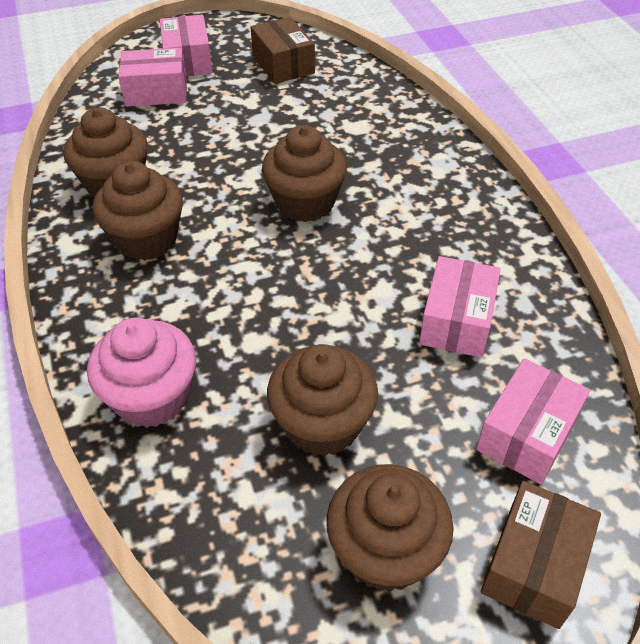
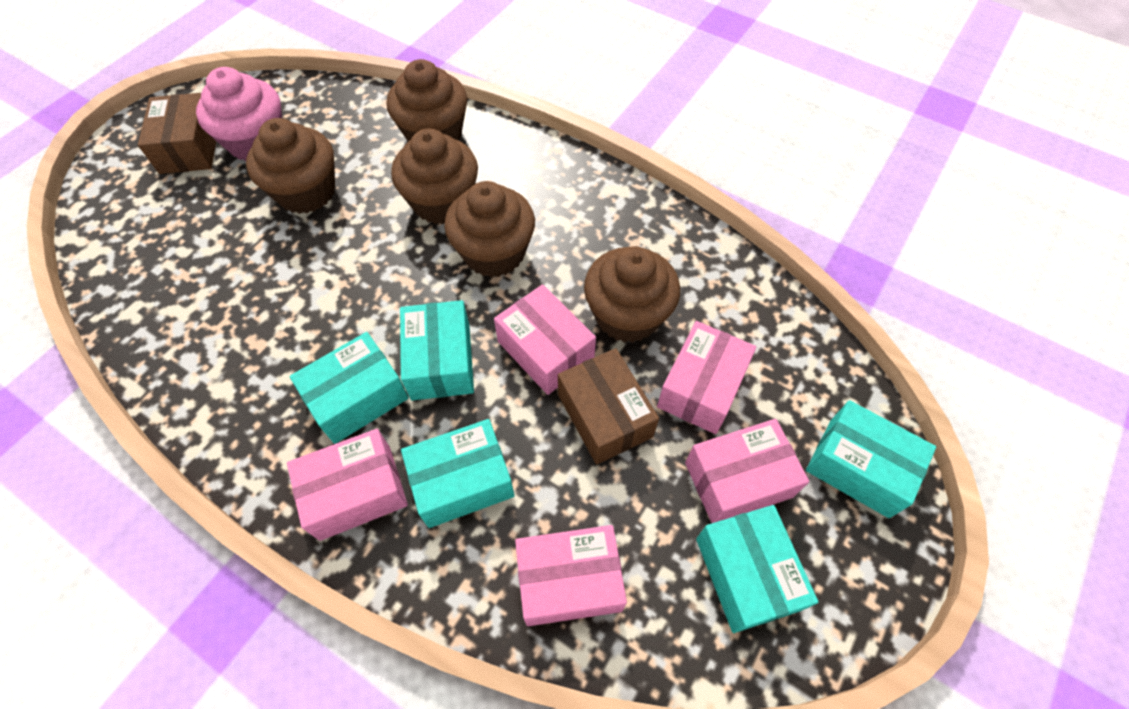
pink box: [118,48,187,107] [160,15,212,76] [419,256,501,358] [476,358,590,485] = 4 -> [287,429,408,541] [494,284,596,395] [515,525,627,626] [657,321,756,434] [685,419,809,523] = 5
turquoise box: none = 0 -> [290,332,409,444] [400,300,474,401] [401,419,515,528] [696,505,818,633] [806,400,936,518] = 5

